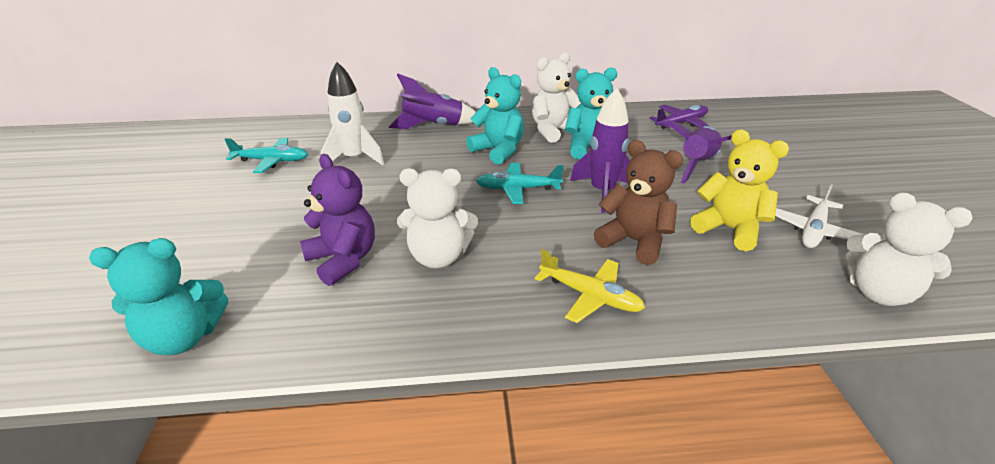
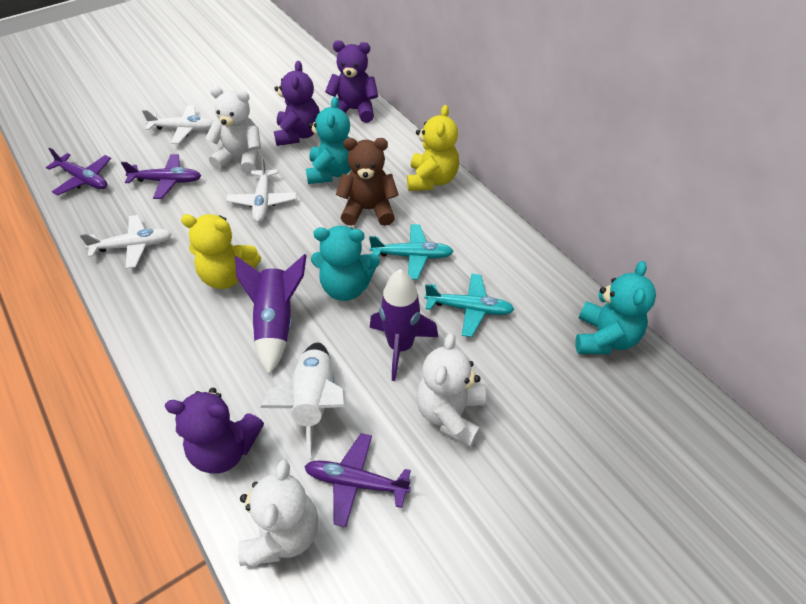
purple plane: [649,105,709,129] = 1 -> [46,148,111,195] [121,154,201,199] [304,433,411,527] = 3
purple rocket: [389,73,476,129] [570,88,630,213] [666,120,732,184] = 3 -> [235,254,307,375] [370,269,438,381] = 2
purple teddy bear: [300,154,375,286] = 1 -> [165,388,264,474] [274,61,320,146] [325,41,378,123] = 3
white plane: [775,184,862,248] = 1 -> [80,215,172,269] [142,105,213,144] [226,157,297,222] = 3
yellow plane: [535,249,645,323] = 1 -> none = 0
yellow teddy bear: [690,129,789,251] = 1 -> [181,214,261,289] [407,105,459,191] = 2

